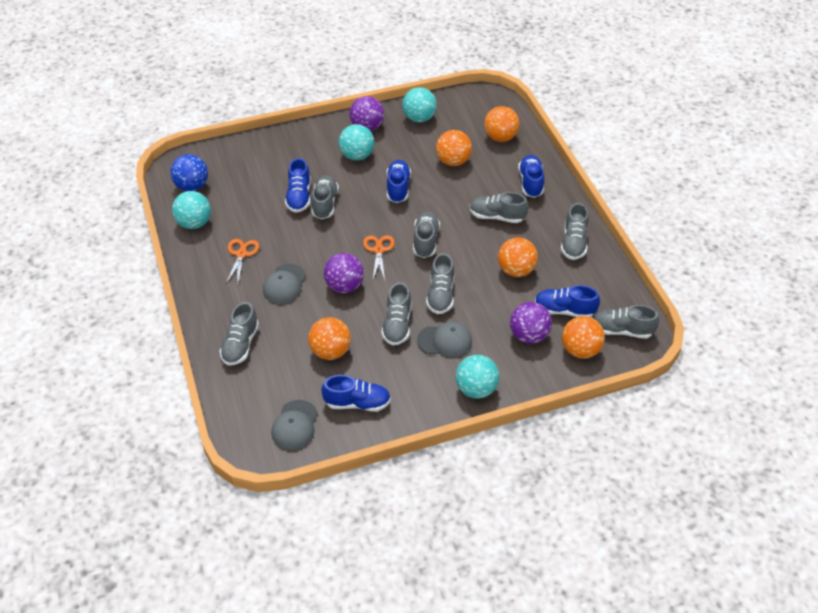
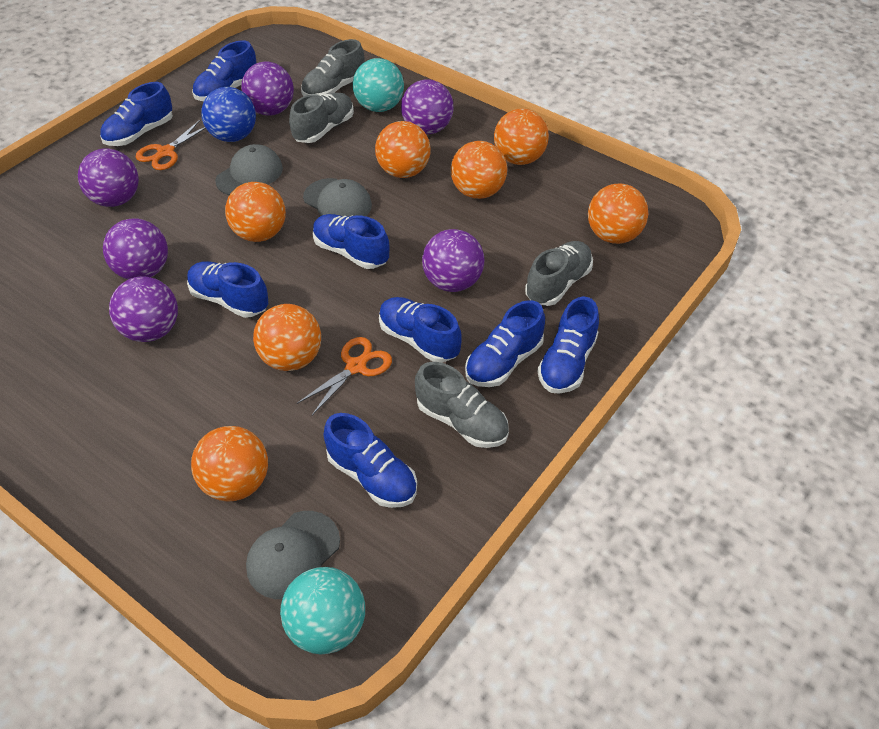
blue shoe: [285,158,311,213] [321,375,391,412] [387,160,411,203] [518,155,544,198] [535,285,600,317] = 5 -> [100,82,173,146] [187,261,268,318] [192,40,256,101] [313,214,389,269] [324,413,417,508] [379,297,462,363] [465,300,545,387] [537,297,599,394] = 8
grey shoe: [220,302,259,366] [312,175,339,219] [381,282,411,346] [413,212,440,258] [426,253,454,314] [470,192,528,223] [561,203,588,260] [593,305,659,339] = 8 -> [289,93,354,143] [301,39,364,97] [415,362,509,448] [525,241,593,306] = 4
orange ball: [308,317,351,360] [436,130,472,166] [484,106,520,142] [498,237,538,277] [562,316,605,359] = 5 -> [191,426,268,502] [225,182,286,242] [253,304,321,371] [375,121,431,178] [451,141,507,199] [494,108,549,165] [588,184,648,244] = 7
purple ball: [324,253,364,293] [349,96,384,131] [510,302,552,344] = 3 -> [78,149,139,207] [103,219,168,279] [109,276,178,342] [241,61,294,116] [401,79,454,134] [422,229,484,292] = 6
turquoise ball: [172,191,211,229] [339,124,374,161] [402,87,437,123] [455,355,499,399] = 4 -> [280,567,365,655] [353,58,404,112] = 2

